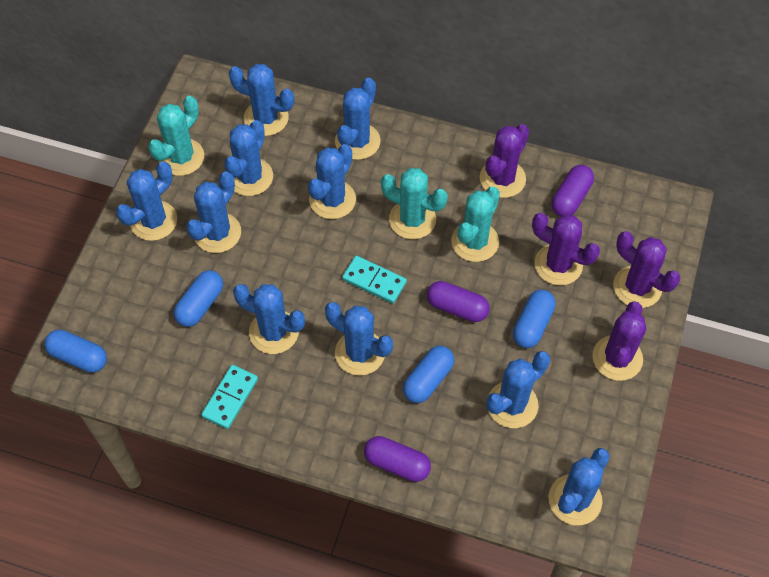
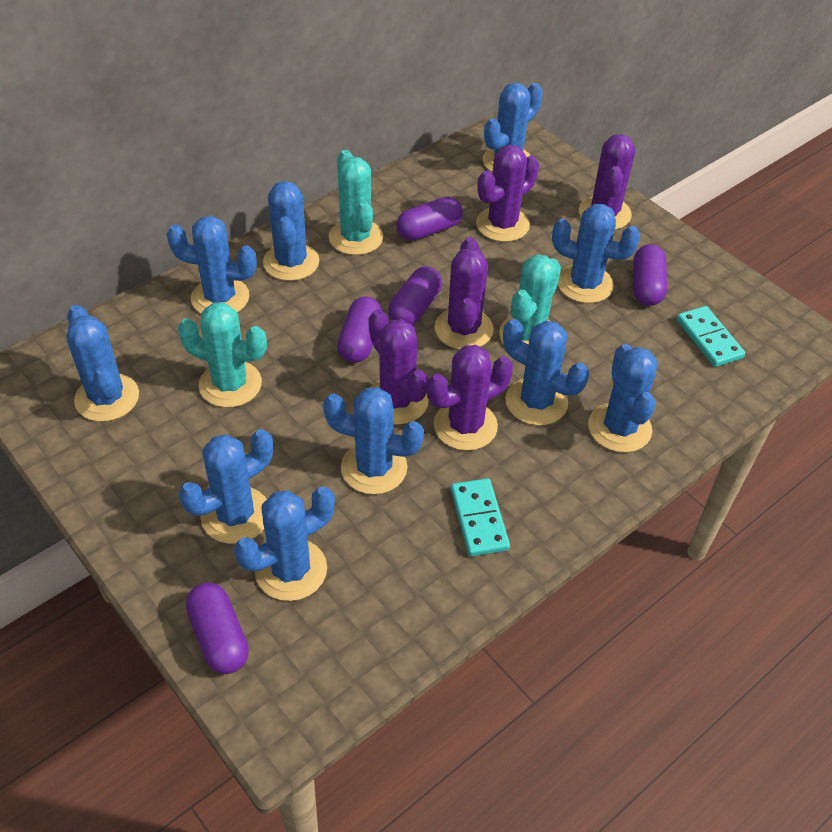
blue capsule: [44,330,107,373] [174,270,223,327] [403,346,454,403] [513,290,556,348] = 4 -> none = 0
purple cactus: [480,124,529,198] [532,213,600,285] [592,301,646,381] [613,231,680,308] = 4 -> [368,309,429,425] [427,345,513,451] [434,237,494,349] [476,145,539,242] [579,134,635,230] = 5
purple capsule: [364,436,431,482] [427,281,490,322] [552,165,594,216] = 3 -> [186,582,249,674] [337,296,382,363] [388,266,442,325] [396,196,463,241] [634,244,667,306] = 5

